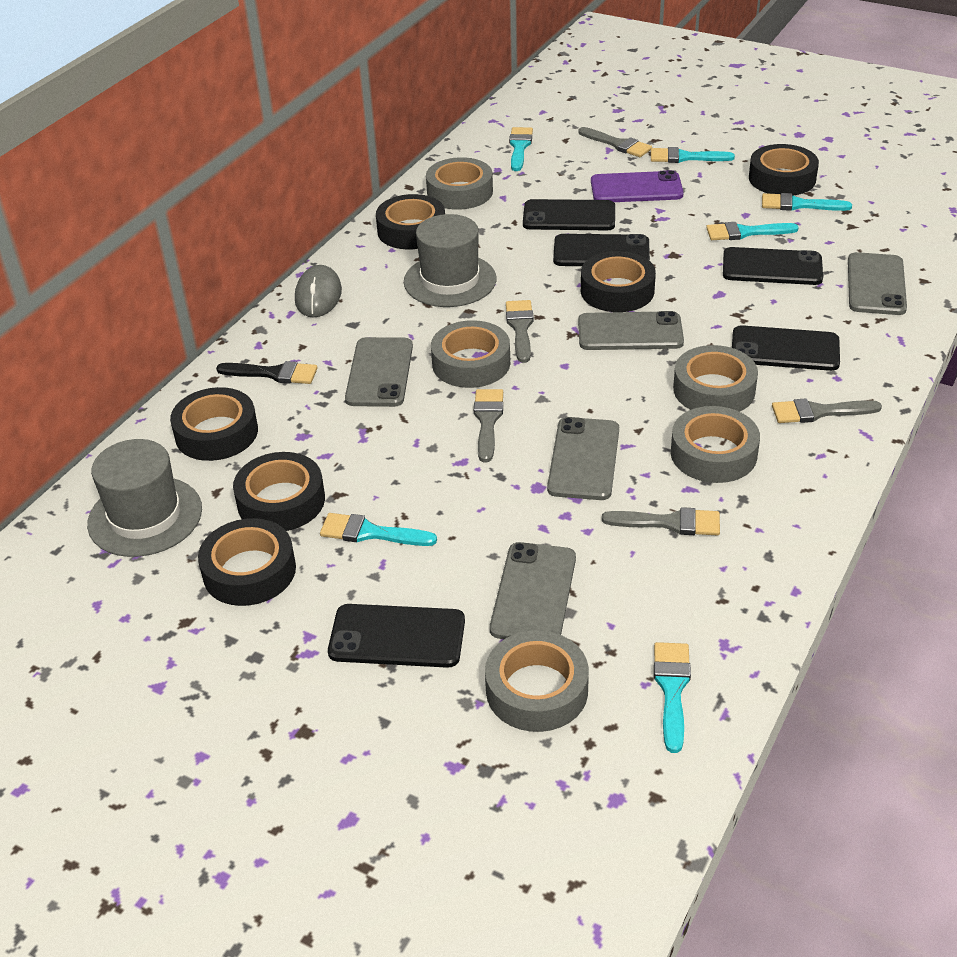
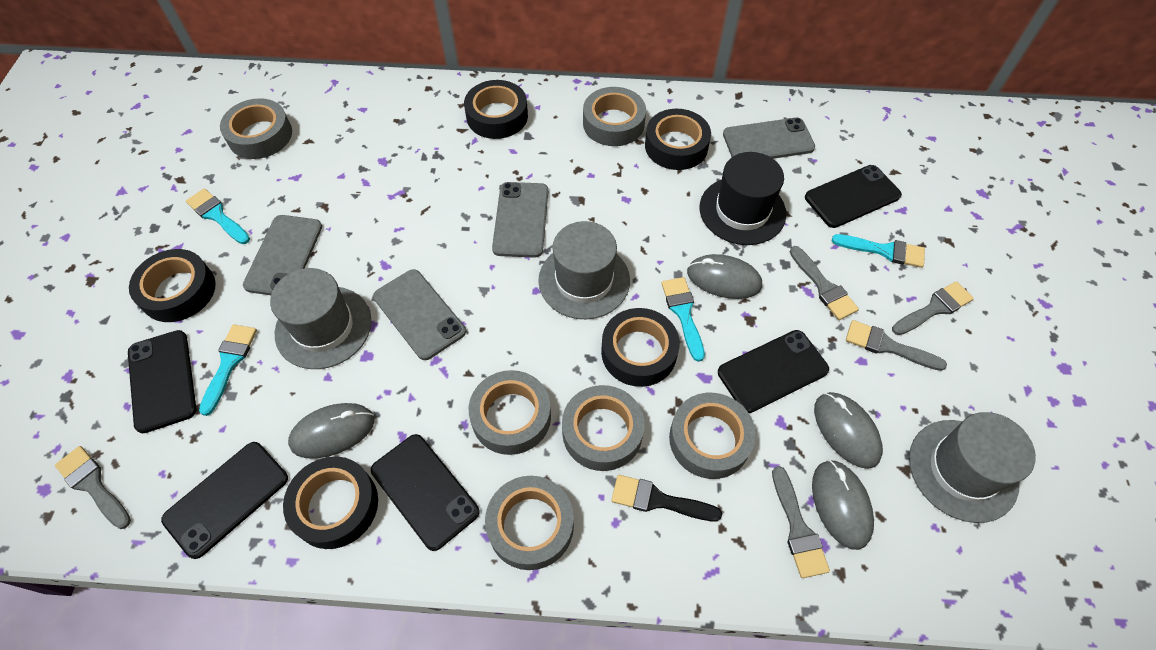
black hat: none = 0 -> [700,152,786,245] = 1
black tape: [170,387,258,461] [198,518,296,606] [233,452,325,531] [376,194,445,249] [581,251,656,312] [749,144,819,196] = 6 -> [129,249,216,322] [283,456,378,549] [464,80,528,139] [601,308,680,387] [645,109,711,170] = 5
grey hat: [87,439,202,557] [404,214,497,307] = 2 -> [270,268,371,369] [538,221,630,319] [909,412,1036,523] = 3
grey mouse: [295,265,342,318] = 1 -> [288,403,374,459] [687,254,762,299] [812,460,874,550] [814,392,883,469] = 4
grey phone: [345,337,413,407] [490,542,576,639] [547,417,619,500] [578,311,684,350] [848,252,907,315] = 5 -> [243,215,322,295] [373,269,466,360] [492,182,548,258] [723,118,815,159] = 4
grey tape: [426,157,493,210] [431,320,510,388] [485,630,589,732] [671,406,760,483] [673,345,758,412] = 5 -> [220,98,292,159] [469,370,551,455] [485,476,574,570] [562,385,645,471] [583,87,646,146] [669,393,756,479] = 6
purple phone: [591,170,684,202] = 1 -> none = 0
turquoise brush: [320,513,437,546] [509,127,533,171] [651,147,735,163] [654,642,691,753] [706,222,799,240] [762,193,852,211] = 6 -> [186,188,250,244] [199,324,257,416] [661,277,705,362] [832,234,925,268] = 4

